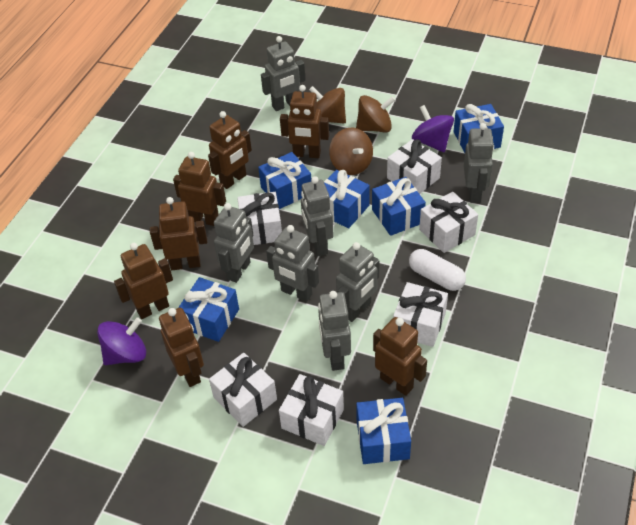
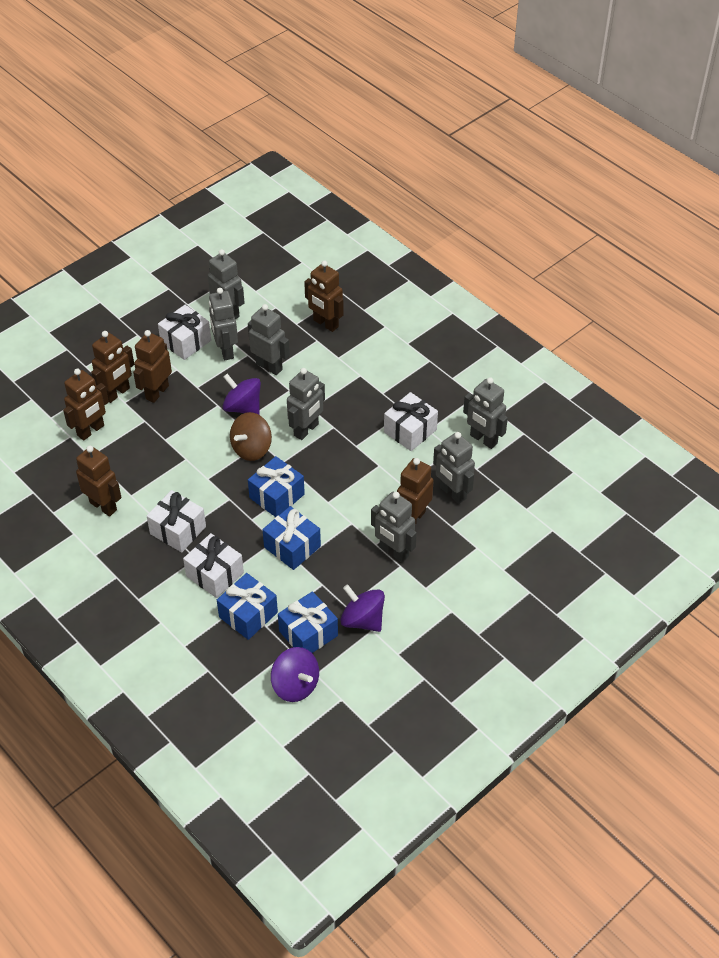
blue gift: [178,277,239,342] [258,152,311,209] [324,170,370,229] [356,398,411,464] [372,177,426,236] [454,104,504,153] = 6 -> [217,573,278,640] [248,456,305,517] [262,506,321,570] [278,591,338,653] = 4
brown robot: [114,243,173,319] [150,197,207,270] [159,308,204,387] [173,152,226,226] [208,111,252,189] [280,85,329,158] [373,317,427,396] = 7 -> [63,369,109,441] [76,446,122,517] [91,331,134,403] [133,330,172,403] [304,261,344,332] [397,458,434,525] = 6
brown spinning top: [309,86,346,123] [329,128,373,175] [356,95,395,133] = 3 -> [230,412,272,461] = 1
purple spinning top: [97,317,146,365] [412,105,454,152] = 2 -> [223,374,261,415] [271,647,319,702] [340,584,385,632] = 3
white capsule: [409,249,466,291] = 1 -> none = 0
white gift: [209,353,277,427] [237,192,282,245] [279,374,344,446] [387,139,442,194] [393,282,448,347] [419,192,478,253] = 6 -> [147,490,206,552] [158,305,211,360] [183,533,244,598] [384,392,438,451] = 4

